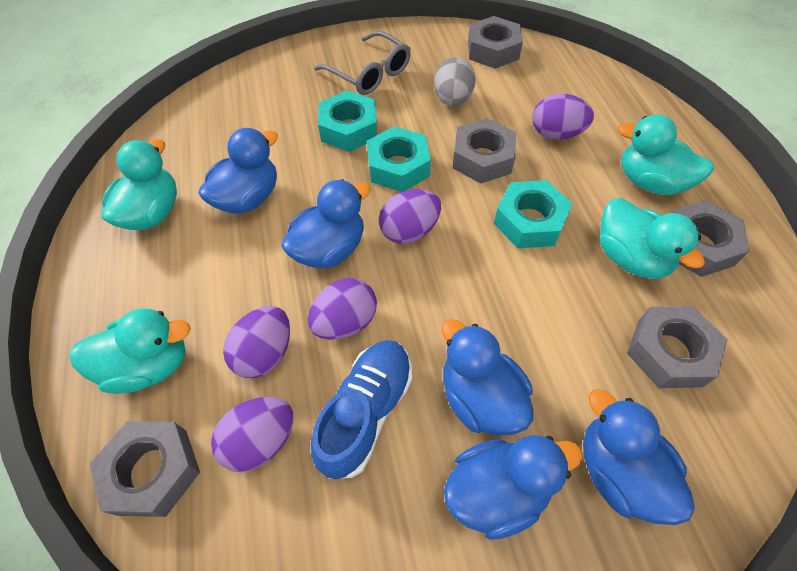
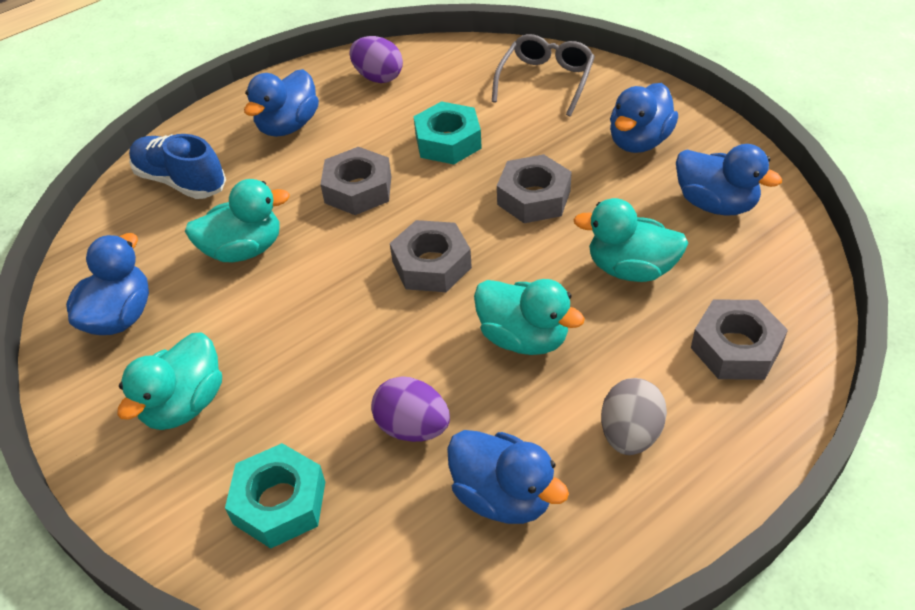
grey nut: [90,421,200,517] [452,118,516,184] [468,16,523,69] [627,306,728,388] [672,201,749,277] = 5 -> [320,147,391,215] [390,220,472,292] [497,154,572,223] [691,300,788,380] = 4
purple egg: [211,397,294,472] [223,306,290,378] [308,278,377,340] [379,189,441,244] [532,94,594,140] = 5 -> [349,36,403,83] [371,376,450,442] = 2
turquoise nut: [318,90,377,152] [367,126,431,192] [494,180,572,248] = 3 -> [225,443,325,549] [414,101,482,164] = 2

